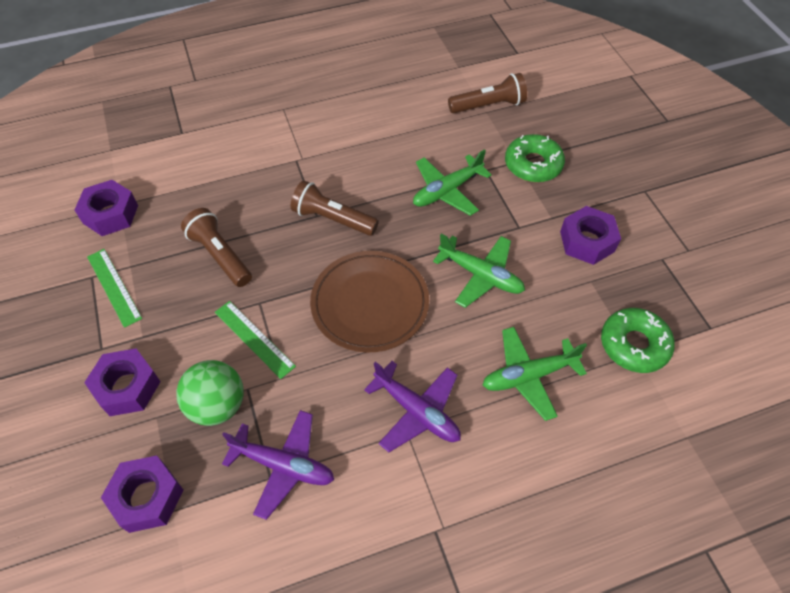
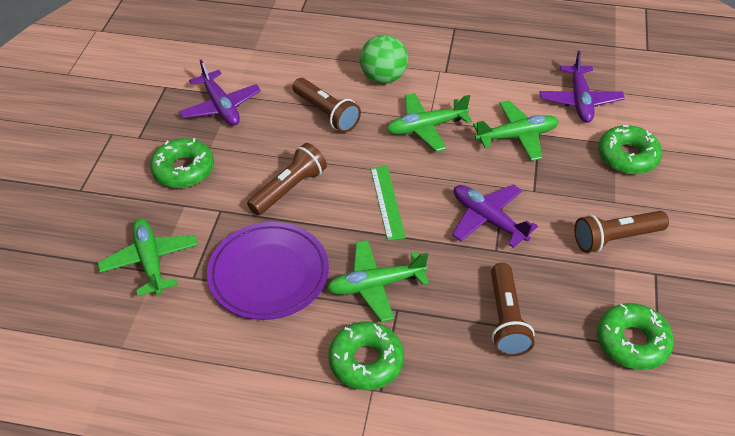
brown flashlight: [181,208,252,287] [291,180,379,236] [448,73,527,113] = 3 -> [247,143,327,216] [292,78,361,133] [491,263,535,357] [574,211,669,253] = 4
brown plate: [310,251,429,353] = 1 -> none = 0
green donut: [505,134,565,182] [601,308,675,373] = 2 -> [150,138,214,188] [328,321,404,390] [597,303,674,370] [598,125,662,174] = 4
green plane: [413,149,492,216] [433,234,525,308] [483,327,587,421] = 3 -> [98,218,198,296] [327,240,429,322] [386,93,472,152] [473,100,559,161] = 4
green ruler: [87,249,142,328] [215,301,296,379] = 2 -> [370,166,406,241] = 1
purple nut: [75,180,138,236] [84,349,161,416] [101,455,184,533] [560,206,621,265] = 4 -> none = 0
purple plane: [222,410,334,520] [364,361,461,452] = 2 -> [179,59,261,126] [452,184,538,248] [539,51,625,123] = 3
purple plate: none = 0 -> [207,222,329,320] = 1

